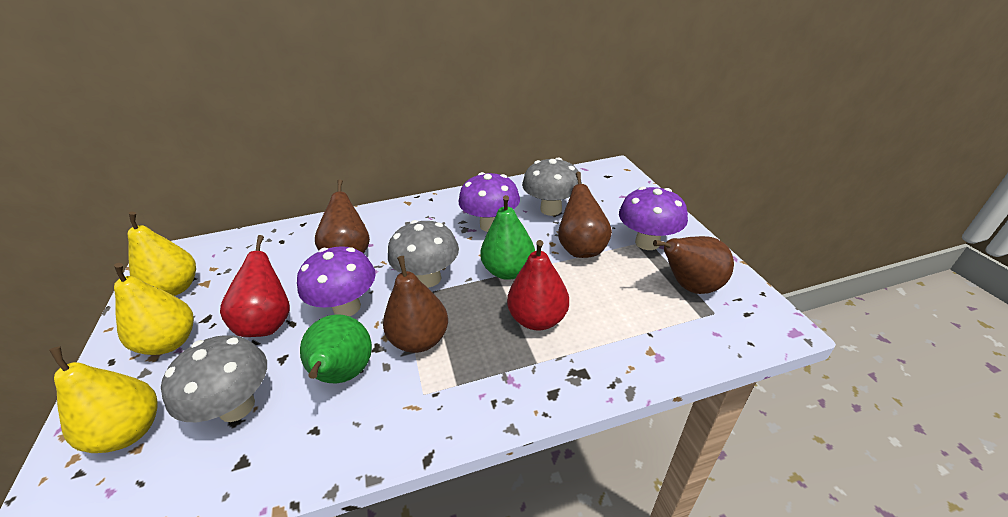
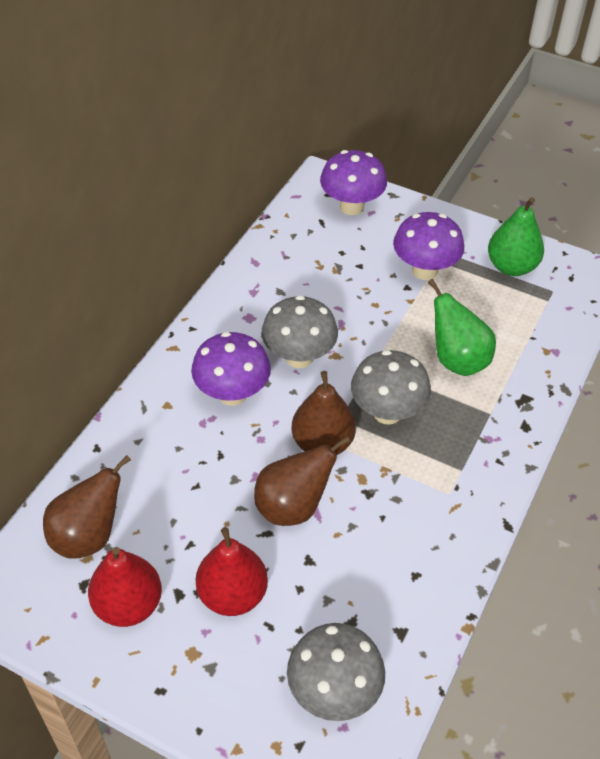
brown pear: [315,179,370,254] [383,256,448,353] [558,172,612,258] [653,236,734,294] = 4 -> [43,455,131,559] [254,436,350,526] [292,371,356,455] = 3
yellow pear: [49,347,158,453] [114,263,194,355] [127,212,196,296] = 3 -> none = 0

